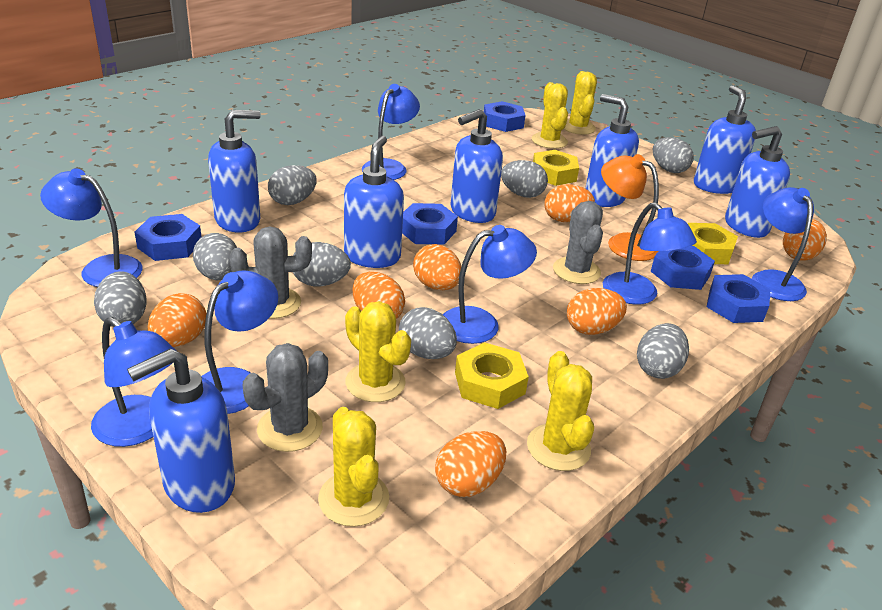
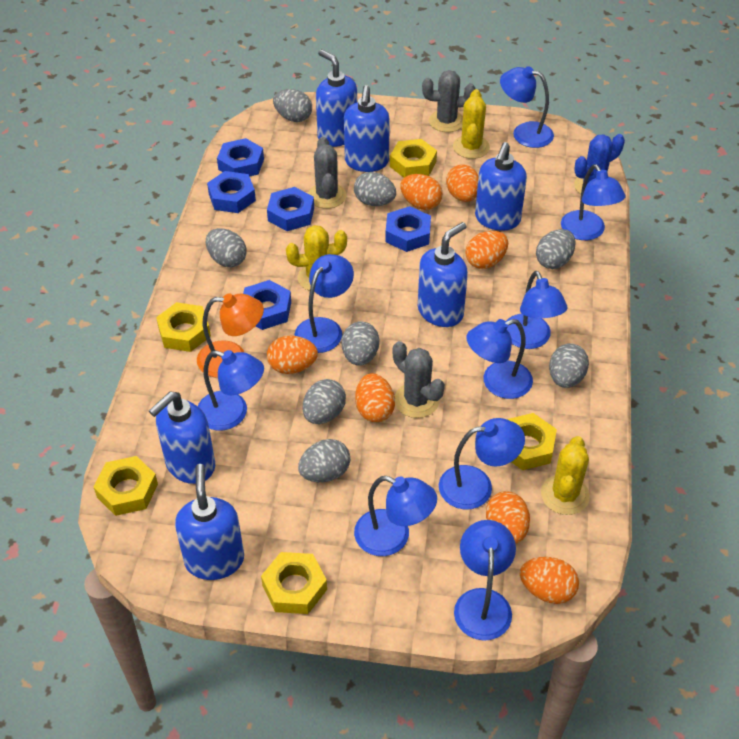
blue cactus: none = 0 -> [574,134,625,194] = 1
blue lamp: [40,168,143,287] [91,317,178,447] [201,270,278,414] [362,84,420,180] [443,225,537,344] [603,203,697,305] [752,187,814,301] = 7 -> [198,350,264,431] [295,254,354,353] [354,476,437,556] [439,418,525,510] [454,520,516,641] [466,319,533,399] [500,66,554,148] [506,271,568,349] [561,164,625,240] = 9
blue soap dispenser: [127,348,235,513] [208,110,260,233] [344,136,404,268] [451,109,503,223] [585,94,639,207] [694,85,756,194] [725,126,790,238] = 7 -> [149,392,215,484] [175,464,244,580] [316,49,357,147] [344,85,390,172] [418,222,468,327] [475,142,527,231] = 6
yellow cactus: [318,407,389,527] [345,301,411,402] [527,351,594,471] [532,82,568,149] [564,71,597,135] = 5 -> [286,225,347,291] [453,89,490,159] [541,436,590,515] = 3
yellow nut: [455,342,529,409] [533,150,579,186] [688,223,738,264] = 3 -> [94,456,158,516] [156,302,211,352] [261,552,327,614] [390,139,437,178] [507,413,557,470] = 5

